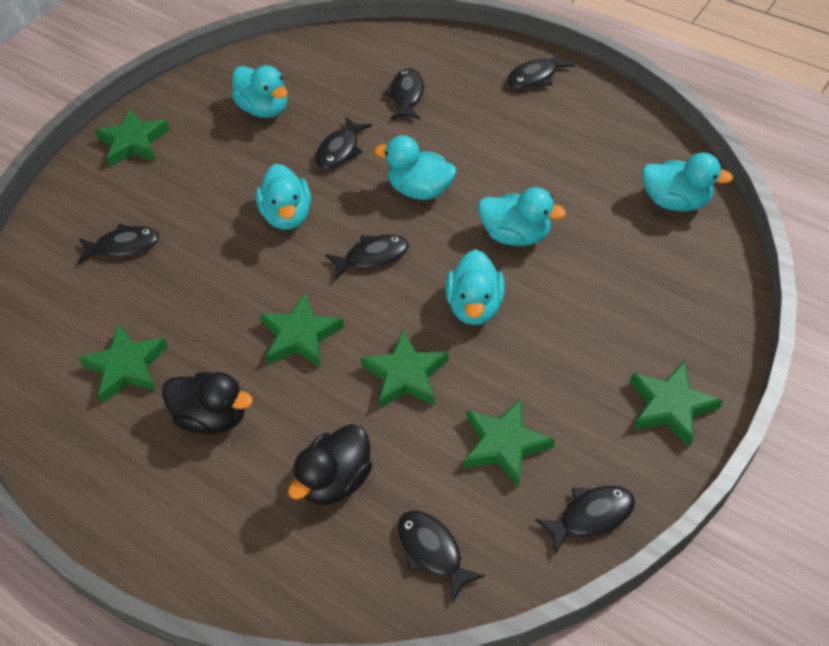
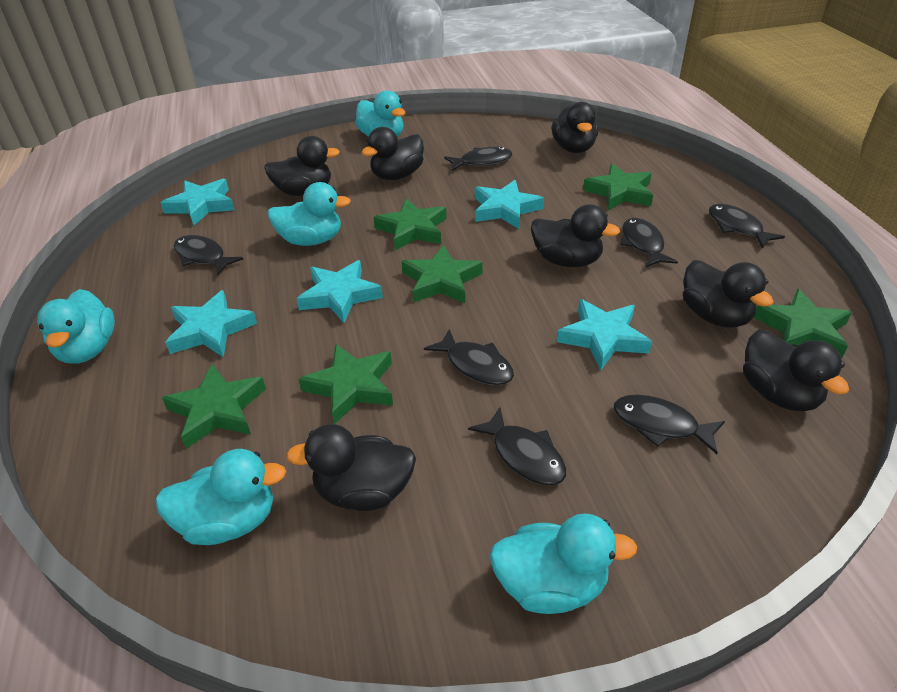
black duck: [162,372,253,434] [288,424,372,505] = 2 -> [264,136,340,196] [286,424,416,511] [361,127,424,180] [531,204,620,267] [552,102,598,153] [683,260,774,328] [743,330,849,411] = 7
turquoise duck: [232,65,288,118] [255,164,311,230] [374,135,456,200] [445,249,505,325] [478,187,566,246] [642,153,733,211] = 6 -> [37,289,115,364] [155,449,286,545] [268,182,351,246] [355,90,405,137] [489,514,637,614] = 5
turquoise star: none = 0 -> [161,179,235,225] [165,290,257,357] [297,260,383,323] [475,180,544,229] [557,299,652,370] = 5

